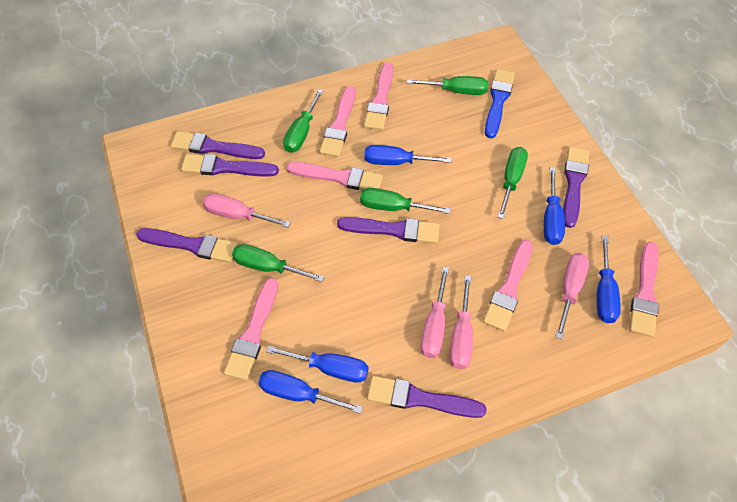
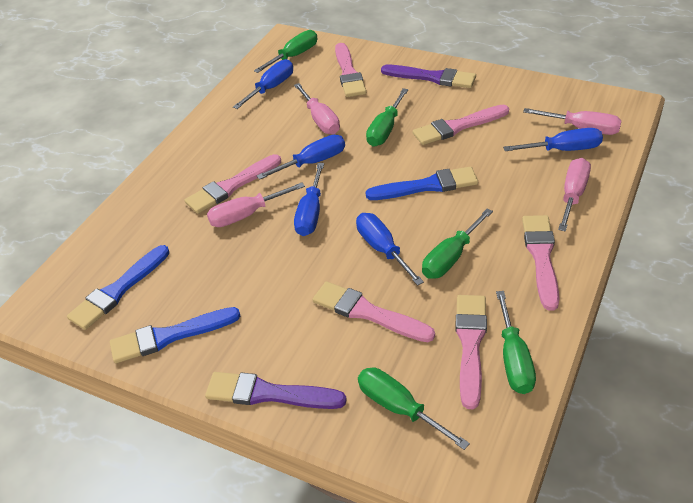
blue brush: [485,69,515,138] = 1 -> [67,245,169,330] [110,307,240,363] [366,167,478,200] = 3
purple brush: [136,228,238,263] [171,131,265,159] [181,154,279,176] [337,217,440,243] [367,376,487,418] [563,146,589,228] = 6 -> [205,372,347,409] [381,65,476,88] = 2

